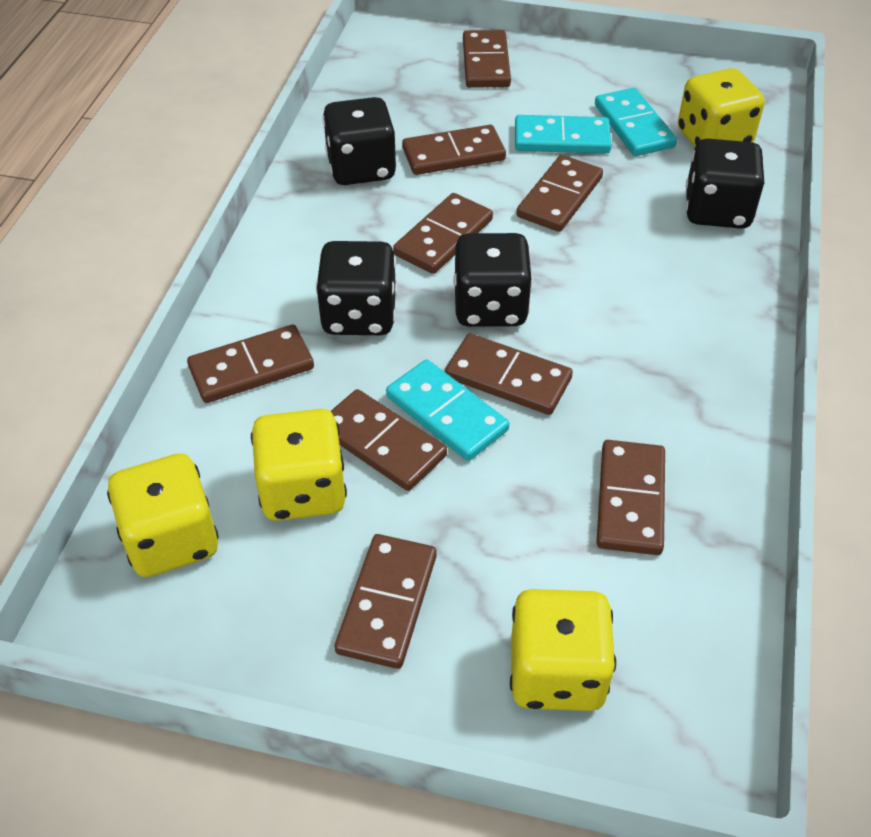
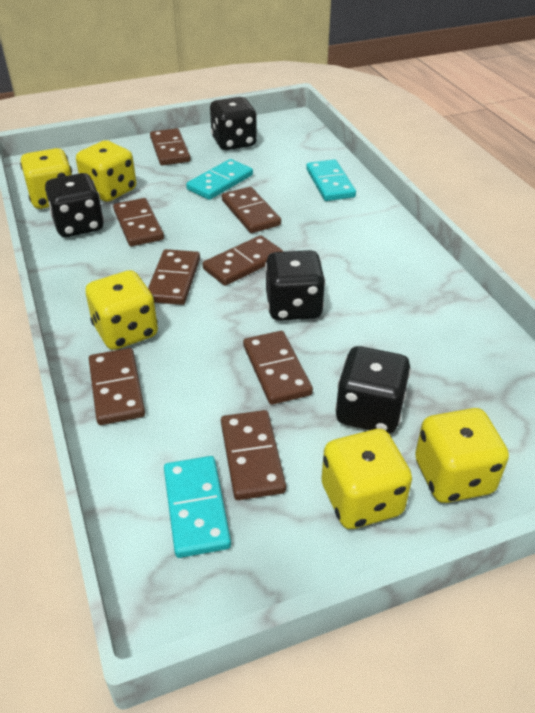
brown domino: [187,325,314,403] [331,389,447,491] [335,534,437,669] [393,193,493,274] [402,125,506,175] [445,334,573,415] [463,30,511,88] [517,155,603,232] [597,440,665,555] = 9 -> [89,348,145,425] [113,198,164,247] [148,249,200,305] [150,128,191,166] [203,235,283,286] [221,410,286,500] [222,187,281,233] [243,331,313,405] = 8
yellow dice: [107,453,219,577] [251,409,347,521] [510,589,616,711] [678,68,765,147] = 4 -> [20,148,72,209] [76,140,136,202] [85,270,158,350] [322,429,412,529] [415,408,509,503] = 5

